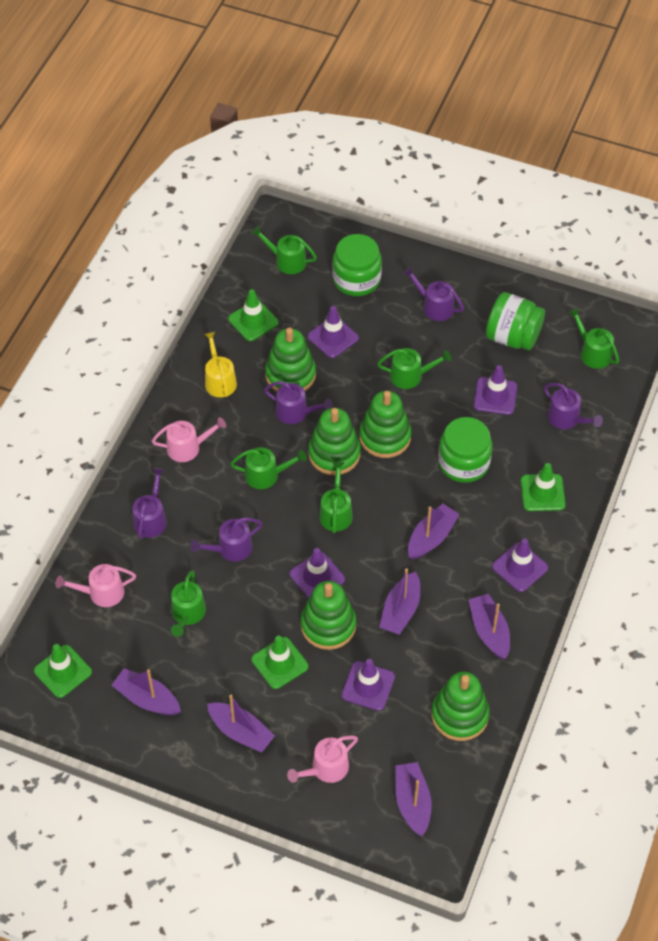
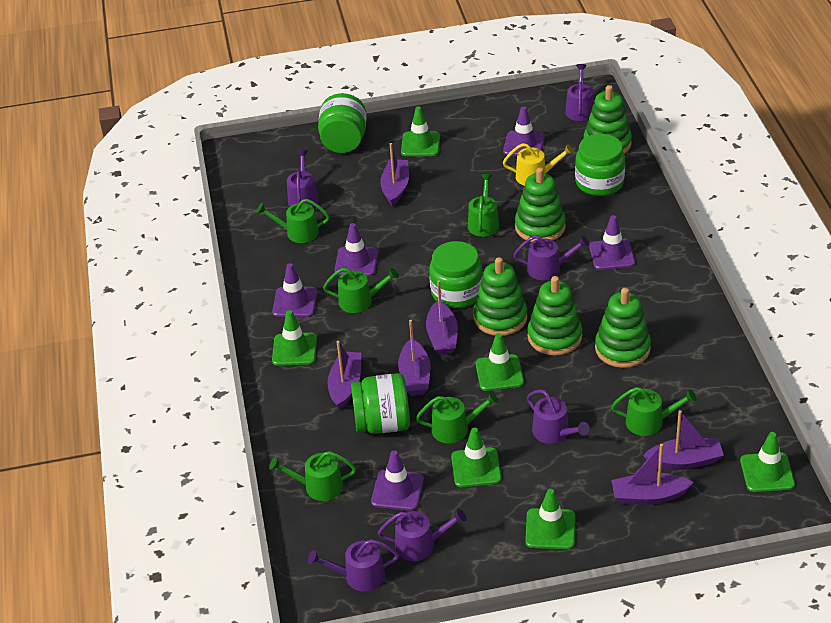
green jar: [333,234,382,296] [438,417,492,483] [486,292,545,350] = 3 -> [318,93,366,153] [351,373,410,434] [429,241,483,308] [575,134,625,196] = 4
green traffic cone: [34,644,92,698] [228,289,279,341] [252,635,308,689] [521,463,566,511] = 4 -> [272,310,317,366] [401,106,440,156] [451,428,502,487] [475,333,524,391] [525,489,575,549] [740,432,795,492] = 6
pink watering can: [56,564,136,607] [152,417,226,462] [287,736,358,783] = 3 -> none = 0
purple watering can: [132,468,167,539] [190,517,263,562] [264,381,333,424] [403,266,464,321] [544,383,603,429] = 5 -> [287,150,319,207] [308,539,399,592] [378,509,467,561] [513,235,589,280] [527,389,590,444] [565,64,594,121] = 6

